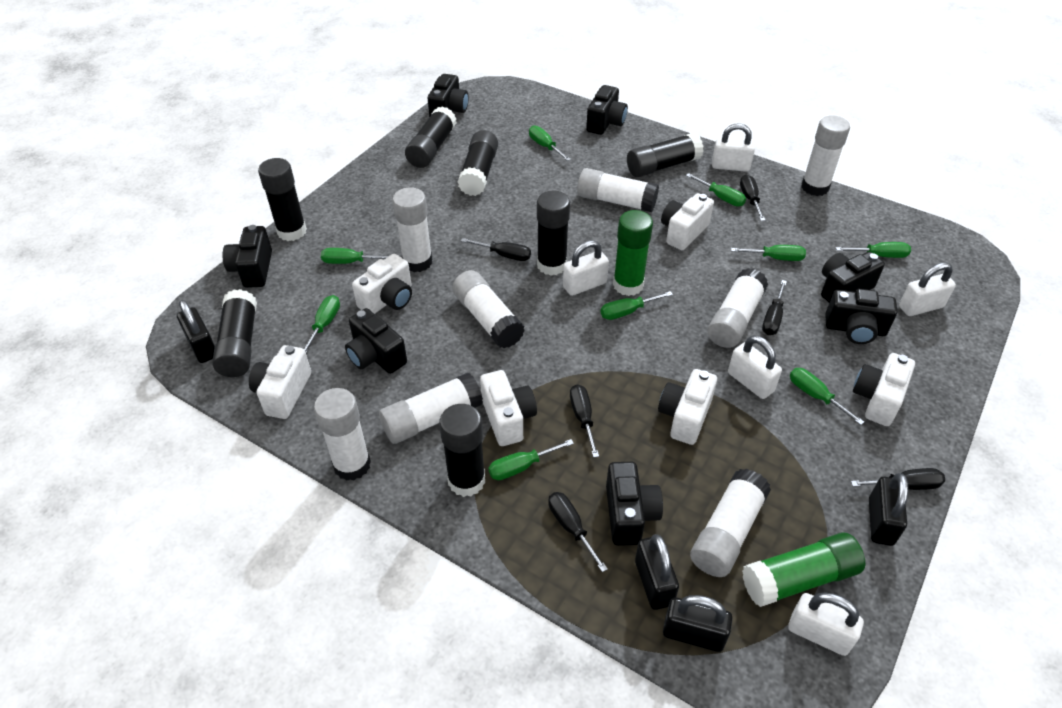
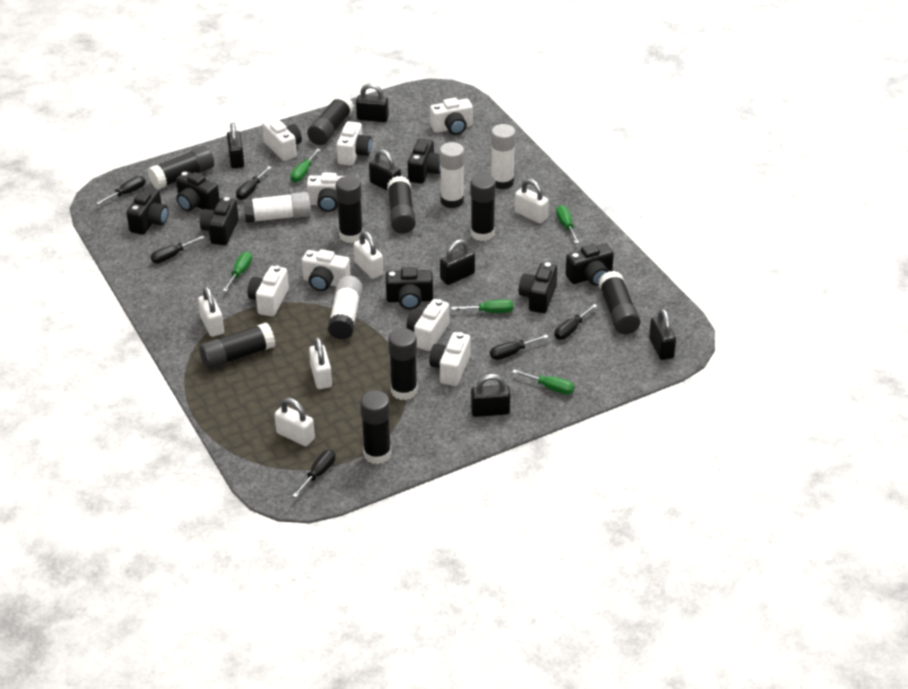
black glue stick: [212,289,257,377] [258,158,307,241] [405,106,457,168] [439,404,485,497] [458,130,498,196] [537,190,570,276] [627,133,704,177] = 7 -> [148,146,214,190] [199,322,275,370] [307,95,354,145] [336,176,363,243] [360,390,391,464] [387,176,416,234] [388,328,418,400] [470,174,496,241] [598,271,640,334] = 9
black padlock: [177,300,215,363] [635,534,679,610] [663,595,733,652] [869,473,908,546] = 4 -> [227,123,244,168] [356,83,389,122] [369,149,401,191] [440,239,475,285] [471,374,511,417] [649,309,676,360] = 6
green glue stick: [613,210,653,296] [742,533,865,607] = 2 -> none = 0
green screwdriver: [304,295,340,353] [321,248,390,264] [488,439,574,480] [529,126,571,161] [601,291,673,320] [686,173,746,206] [731,245,806,261] [790,368,864,425] [836,242,911,258] = 9 -> [223,251,252,292] [290,148,320,182] [451,299,513,313] [512,370,574,395] [556,205,579,243] = 5
white camera: [249,345,311,419] [352,254,412,314] [480,370,537,446] [658,369,717,445] [661,193,714,250] [853,353,915,426] = 6 -> [247,265,289,316] [262,118,302,161] [302,249,351,291] [307,172,344,212] [337,121,372,166] [407,299,449,351] [429,332,470,386] [430,98,473,135] = 8
white glue stick: [314,388,371,481] [379,373,483,444] [392,187,433,272] [452,270,525,348] [577,168,659,212] [690,469,771,577] [707,268,768,348] [801,115,850,196] = 8 -> [243,192,311,223] [328,275,362,340] [439,142,464,208] [491,124,516,190] = 4

